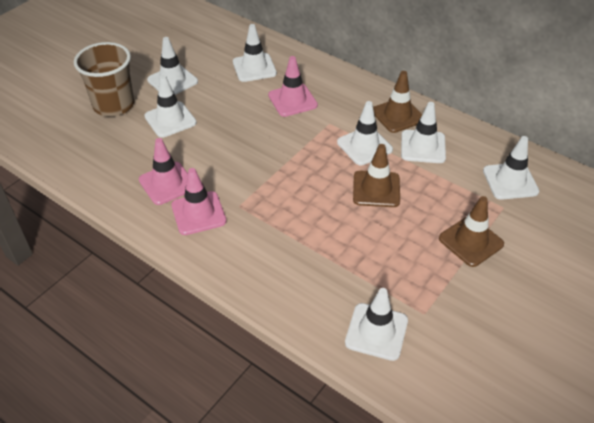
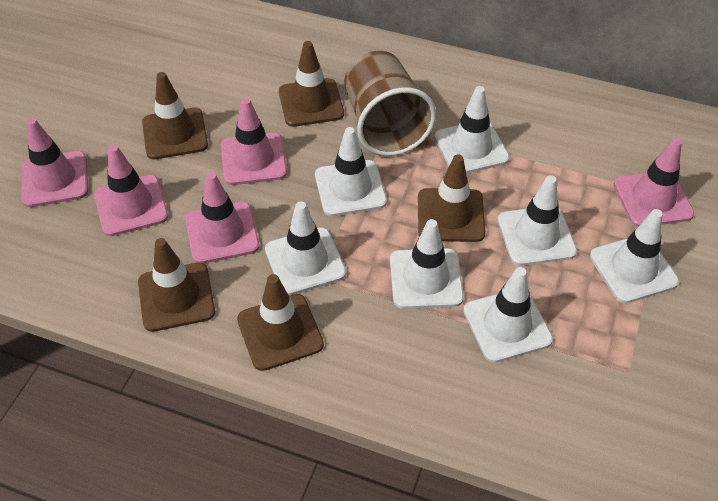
brown traffic cone: [353,144,400,207] [373,71,422,133] [439,196,504,267] = 3 -> [138,238,215,332] [142,72,208,159] [237,274,324,371] [279,41,344,127] [418,155,485,242] = 5
pink traffic cone: [139,138,188,205] [171,168,226,235] [268,56,318,117] = 3 -> [21,118,88,207] [94,144,168,236] [185,172,260,263] [221,98,287,185] [614,138,694,227] = 5

